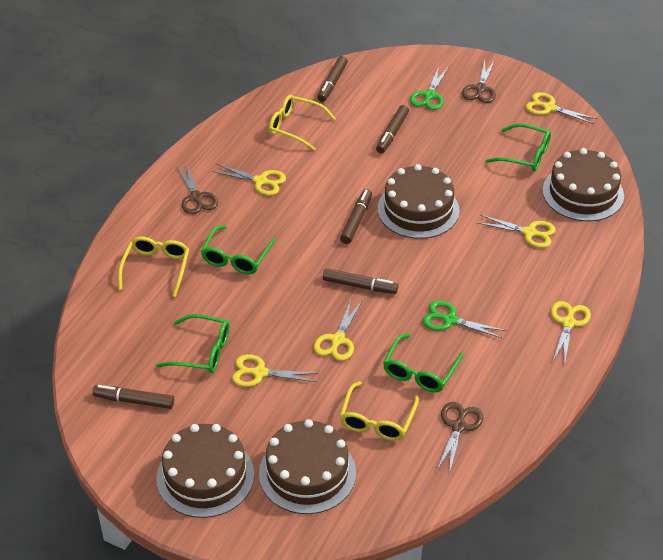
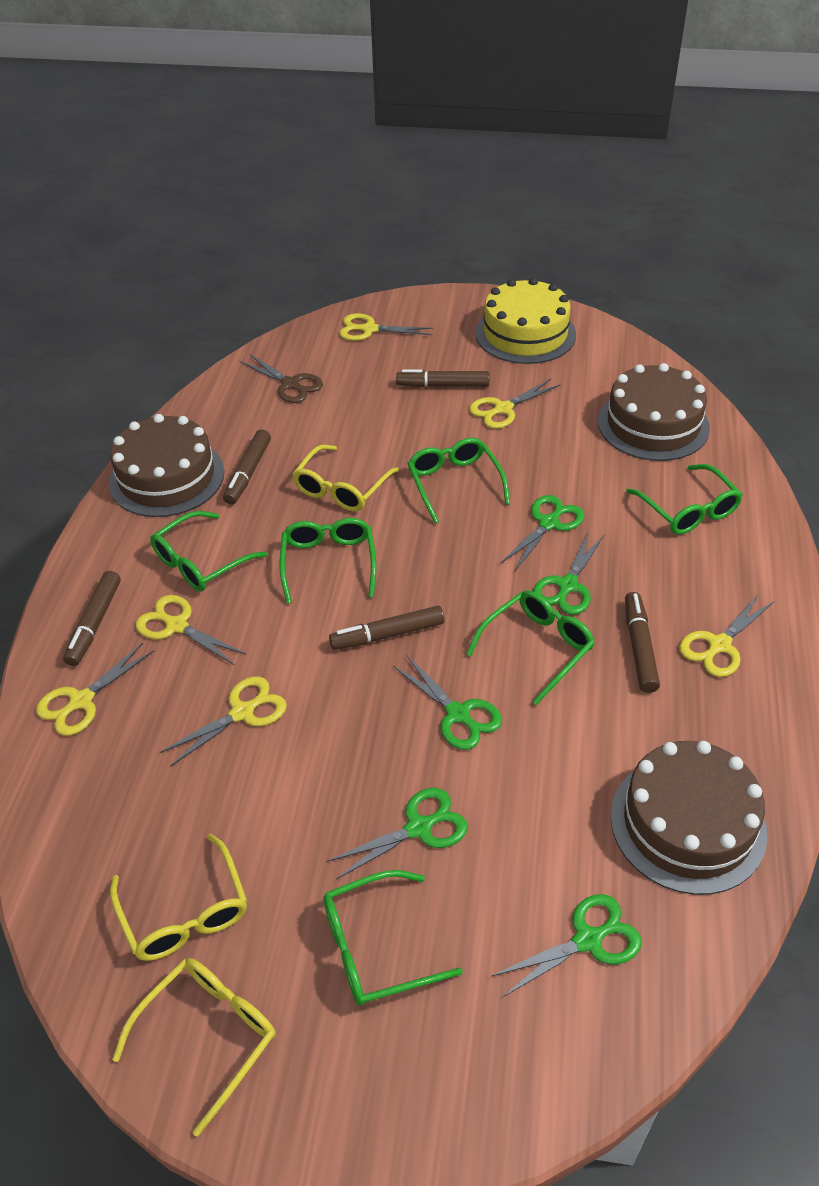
brown cake: [156,424,254,518] [259,419,356,514] [378,164,459,239] [542,148,624,221] = 4 -> [109,414,224,517] [598,363,710,461] [610,741,767,895] = 3
brown scissors: [177,164,218,214] [437,402,483,474] [462,60,496,103] = 3 -> [239,354,323,403] = 1
green glasses: [156,314,229,373] [201,225,276,274] [383,333,463,392] [485,123,551,172] = 4 -> [150,511,268,591] [280,518,376,604] [323,870,463,1006] [407,438,510,524] [466,590,595,705] [626,464,743,534] = 6
green scissors: [410,66,448,110] [423,300,506,339] = 2 -> [326,788,468,879] [393,656,502,750] [491,894,642,997] [500,495,585,572] [533,532,605,615] = 5
yellow cake: none = 0 -> [475,278,576,364] = 1

